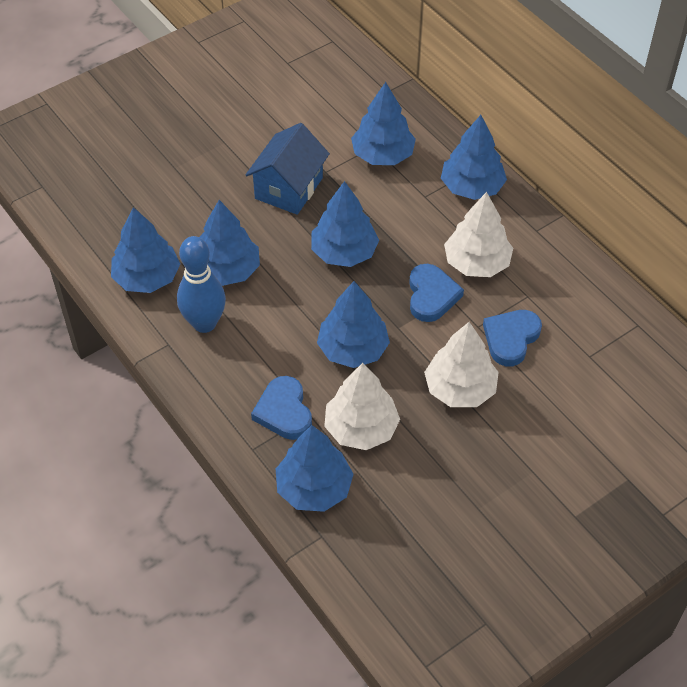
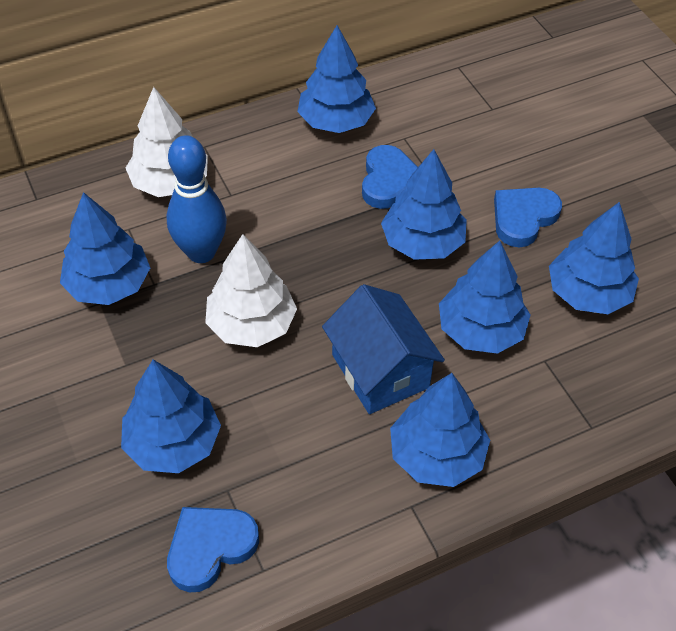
white tree: [324,363,400,450] [424,322,499,407] [444,192,513,277] = 3 -> [126,87,208,197] [205,234,297,347] = 2

